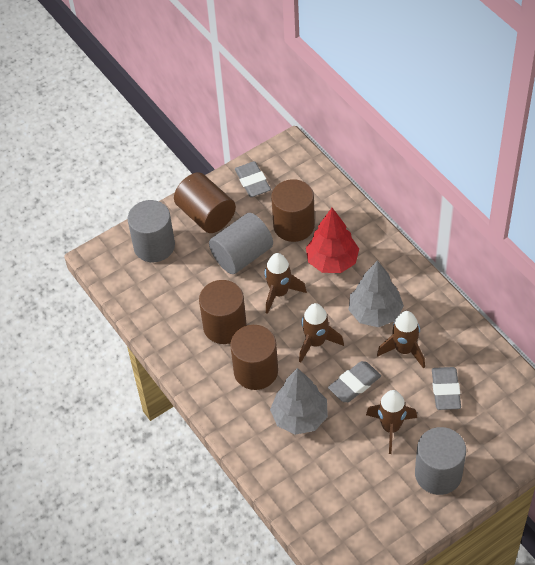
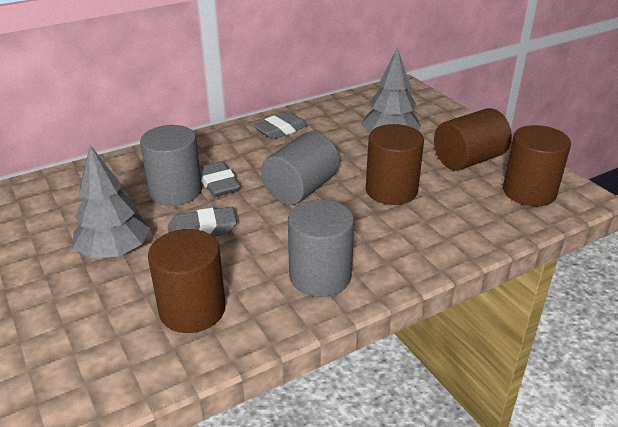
brown rocket: [264,253,307,314] [299,303,344,363] [366,390,417,454] [377,311,425,369] = 4 -> none = 0
red tree: [306,208,359,273] = 1 -> none = 0

